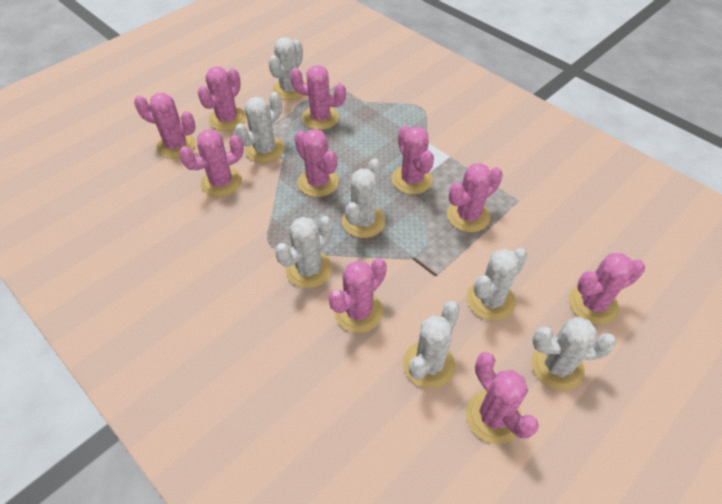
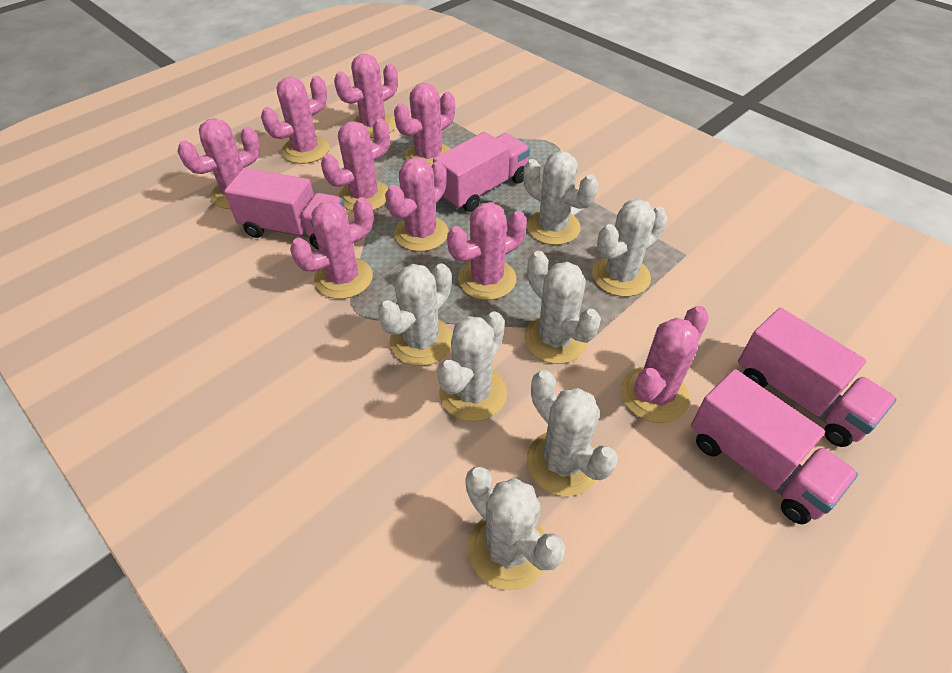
pink cactus: [134,93,196,159] [179,129,244,197] [197,66,246,131] [290,65,346,130] [294,129,339,197] [328,258,387,333] [392,126,434,194] [447,163,503,232] [466,352,539,444] [569,253,645,325] = 10 -> [177,118,260,209] [261,76,330,164] [290,197,373,299] [321,119,390,212] [334,53,398,138] [385,157,449,252] [394,83,455,166] [447,202,527,300] [621,306,709,423] = 9
pink truck: none = 0 -> [224,168,344,250] [433,132,530,212] [691,369,858,524] [738,308,897,447] = 4

